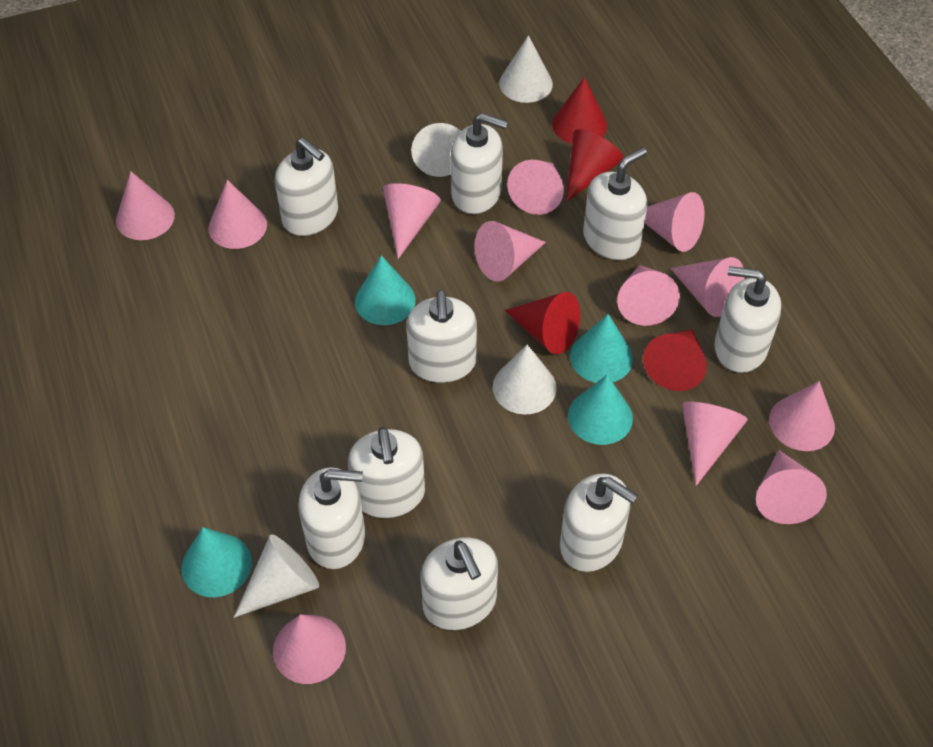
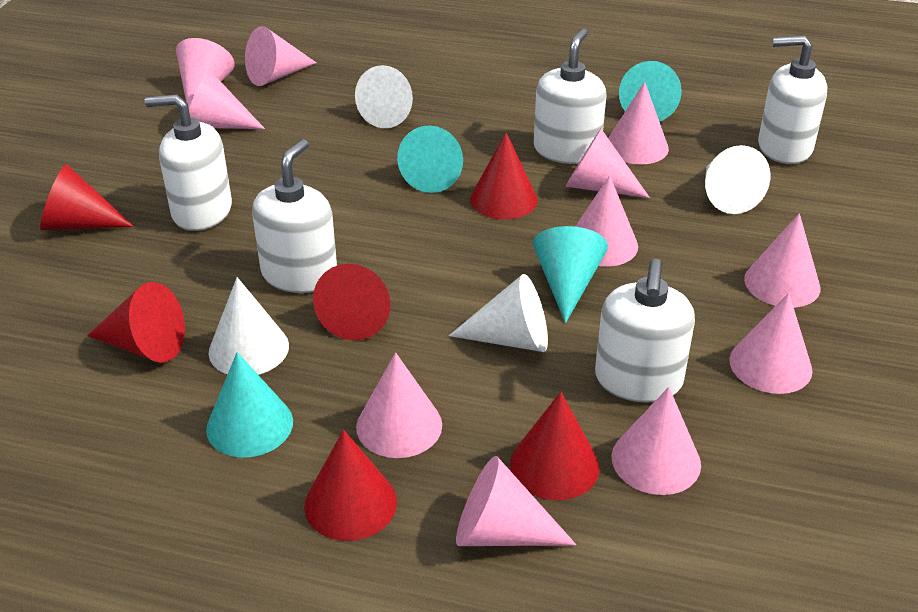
pink cone: [116,171,175,240] [208,180,267,249] [273,614,346,684] [383,183,441,259] [475,221,546,282] [507,160,564,215] [617,265,680,326] [645,192,705,252] [670,257,745,317] [682,402,748,486] [756,450,827,524] [769,381,835,451] = 12 -> [176,38,235,108] [189,70,265,129] [245,26,316,86] [356,353,442,458] [456,456,576,546] [565,129,650,198] [575,175,638,267] [608,82,669,164] [612,387,701,495] [729,293,812,394] [744,213,820,308] = 11
red cone: [505,292,580,354] [552,77,607,144] [566,129,624,202] [643,329,707,391] = 4 -> [40,164,134,230] [87,282,185,363] [304,430,397,541] [313,264,390,340] [470,133,538,220] [510,392,600,500] = 6
white soap dispenser: [275,138,338,236] [299,467,365,569] [348,427,425,518] [406,290,477,383] [421,537,498,630] [451,113,508,214] [560,474,638,572] [583,147,647,260] [714,266,782,373] = 9 -> [145,94,232,231] [252,139,337,293] [534,28,606,164] [595,259,695,403] [758,35,827,164] = 5

